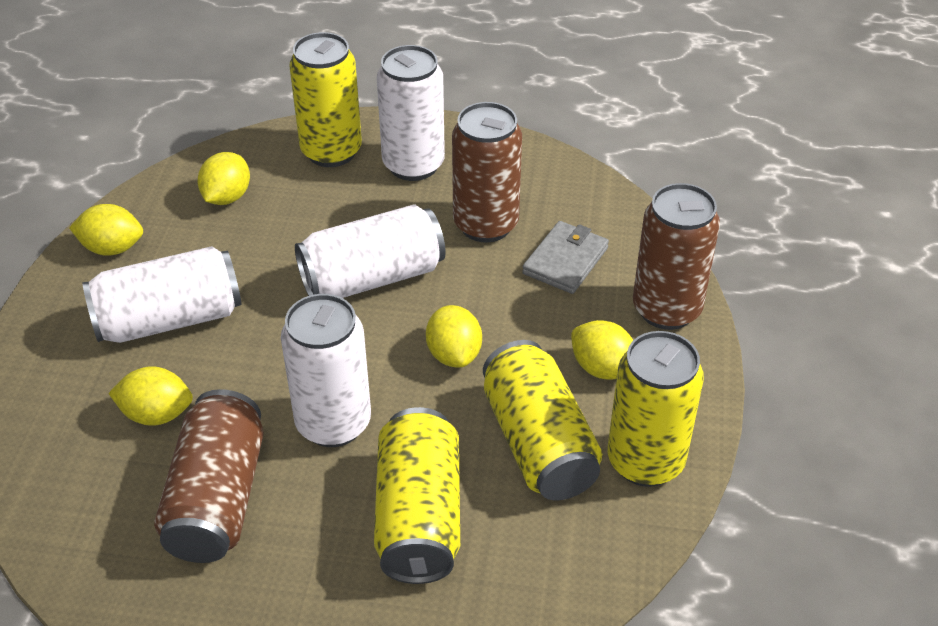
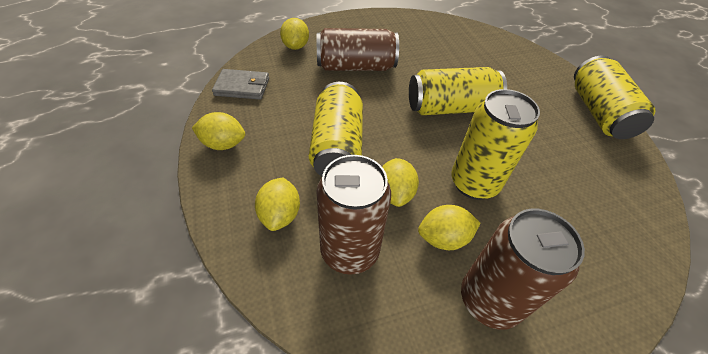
white can: [83,246,241,343] [281,294,371,447] [295,205,446,298] [377,45,445,181] = 4 -> none = 0

